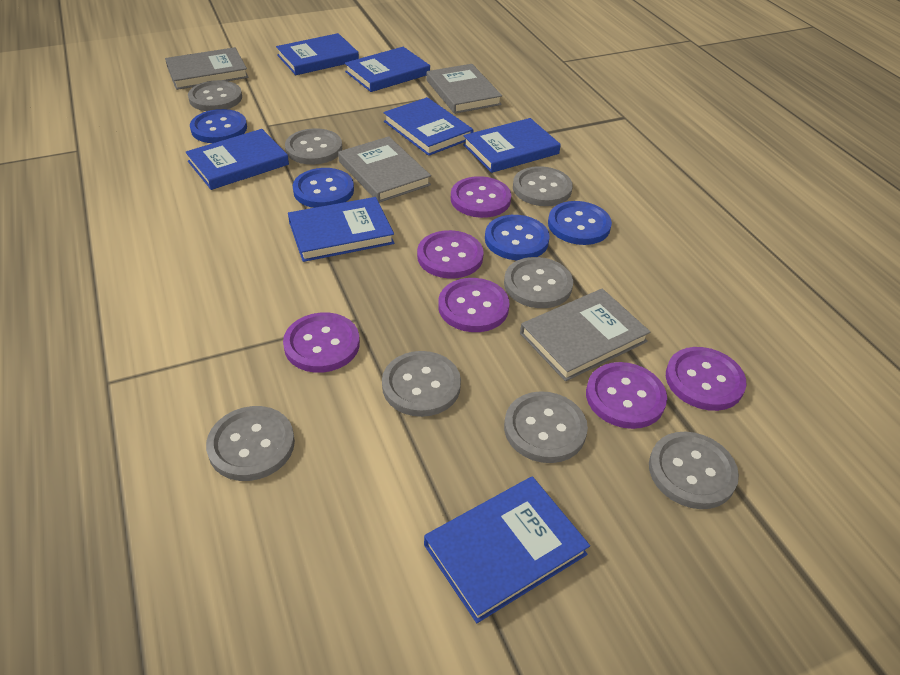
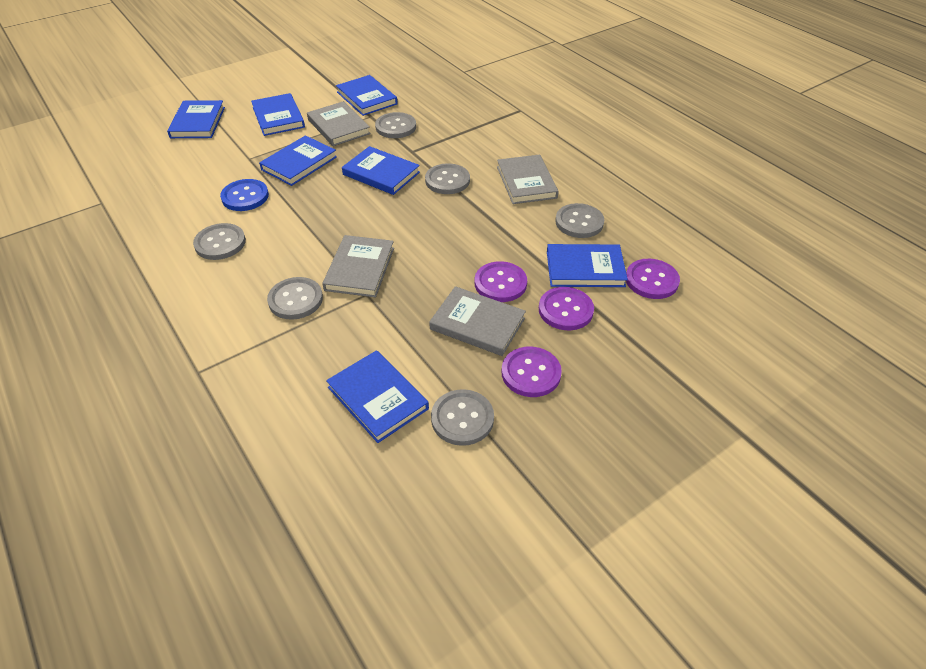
blue button: [190,109,247,143] [293,168,354,208] [485,215,550,260] [548,201,612,245] = 4 -> [220,179,269,211] = 1
grey button: [188,80,242,111] [206,406,295,481] [285,128,342,165] [382,351,461,417] [504,257,573,308] [504,391,588,463] [513,166,573,206] [649,432,739,509] = 8 -> [193,223,246,260] [267,277,323,320] [375,112,416,138] [425,163,470,194] [431,389,494,446] [555,203,604,238] = 6
purple button: [283,313,360,373] [417,230,484,279] [438,278,510,332] [451,176,511,218] [586,362,667,429] [666,347,747,411] = 6 -> [475,261,527,302] [501,347,562,397] [539,287,594,330] [626,259,680,299] = 4

